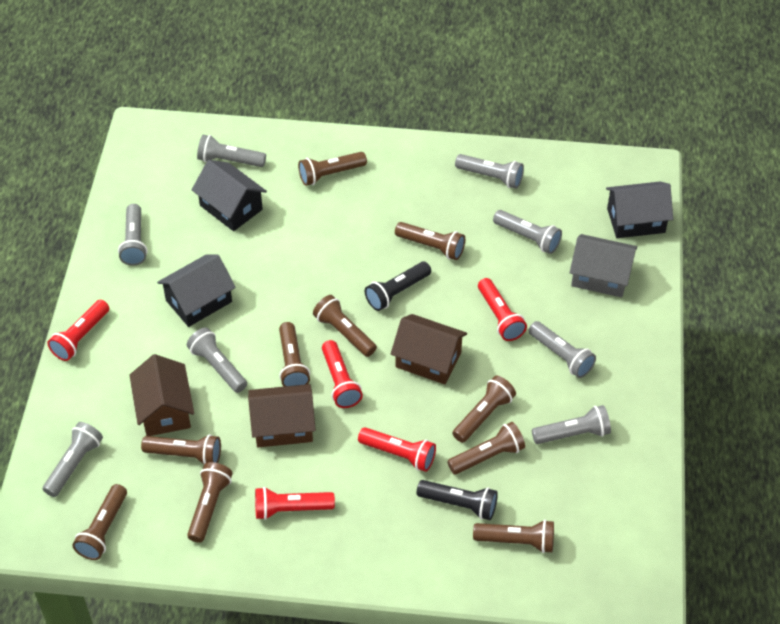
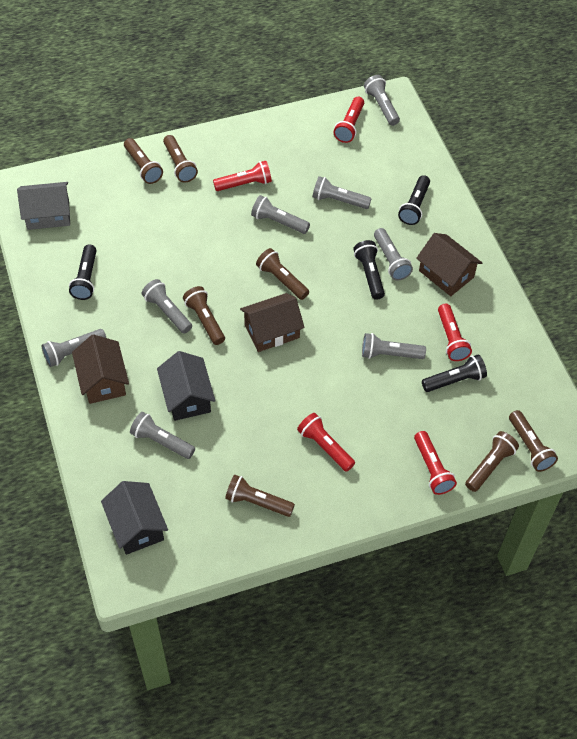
black flashlight: [365,262,431,311] [417,480,498,520] = 2 -> [69,244,97,300] [353,240,385,300] [398,175,430,225] [422,354,487,392] = 4
black house: [157,254,236,327] [192,160,267,231] [606,182,673,238] = 3 -> [101,481,168,555] [157,351,215,421] = 2
brown flashlight: [72,484,127,560] [141,434,221,464] [187,462,233,543] [279,322,310,387] [298,152,367,186] [313,295,377,357] [395,222,465,260] [447,422,525,474] [452,375,516,443] [473,520,554,553] = 10 -> [124,138,163,184] [163,135,198,182] [183,286,225,345] [225,475,295,517] [256,248,309,300] [465,431,519,492] [509,410,558,472] = 7

